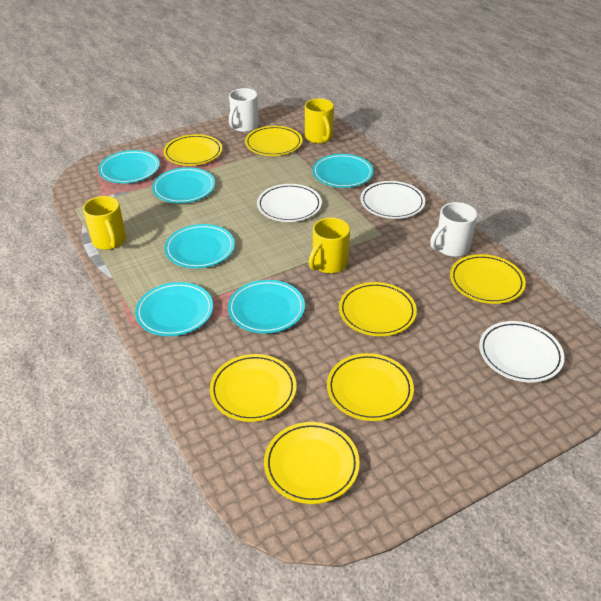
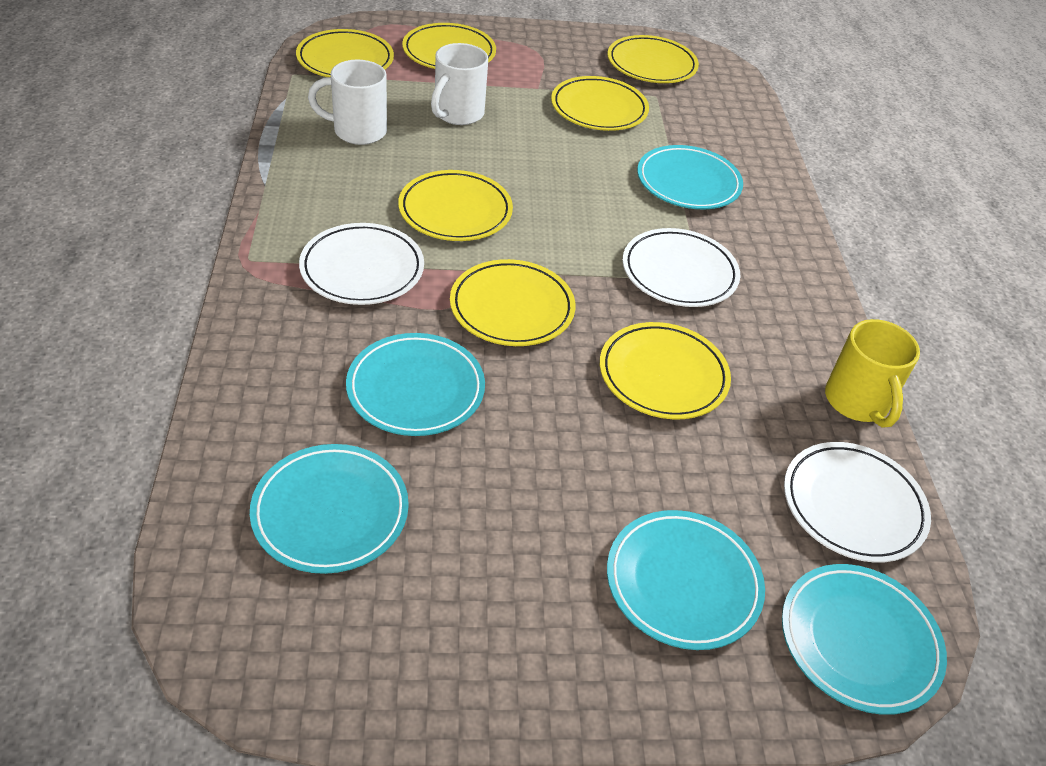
turquoise plate: [98,150,160,183] [135,282,213,336] [152,167,215,203] [165,224,235,268] [228,280,305,334] [312,154,374,188] = 6 -> [250,444,409,574] [346,333,485,436] [607,510,765,650] [637,145,743,209] [782,564,947,715] = 5
yellow mug: [83,196,126,250] [305,99,334,143] [309,218,350,274] = 3 -> [825,319,920,428] = 1

